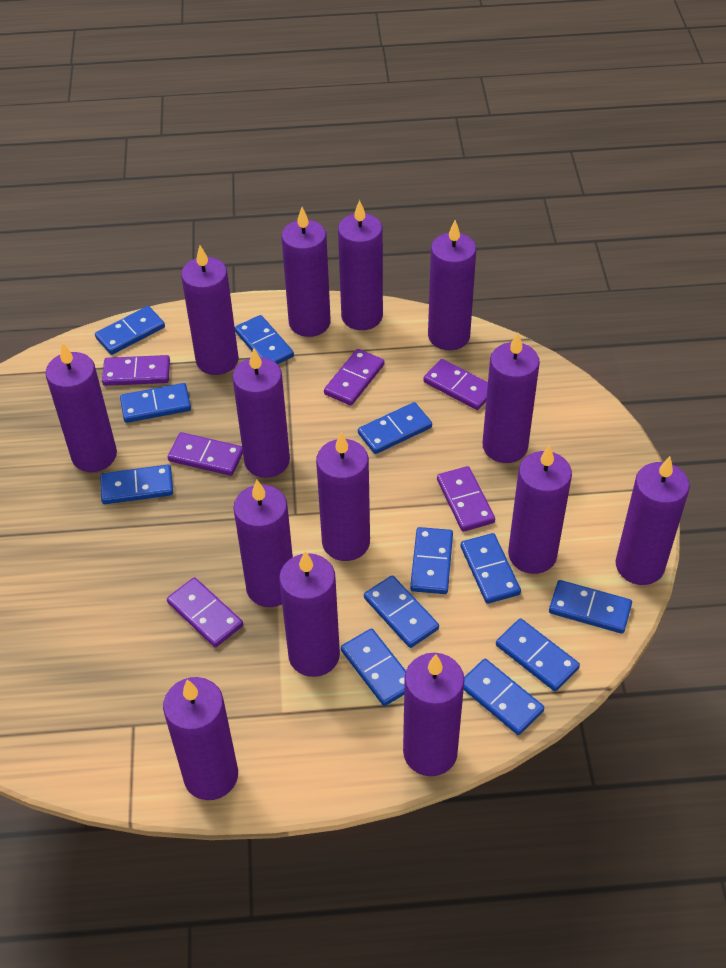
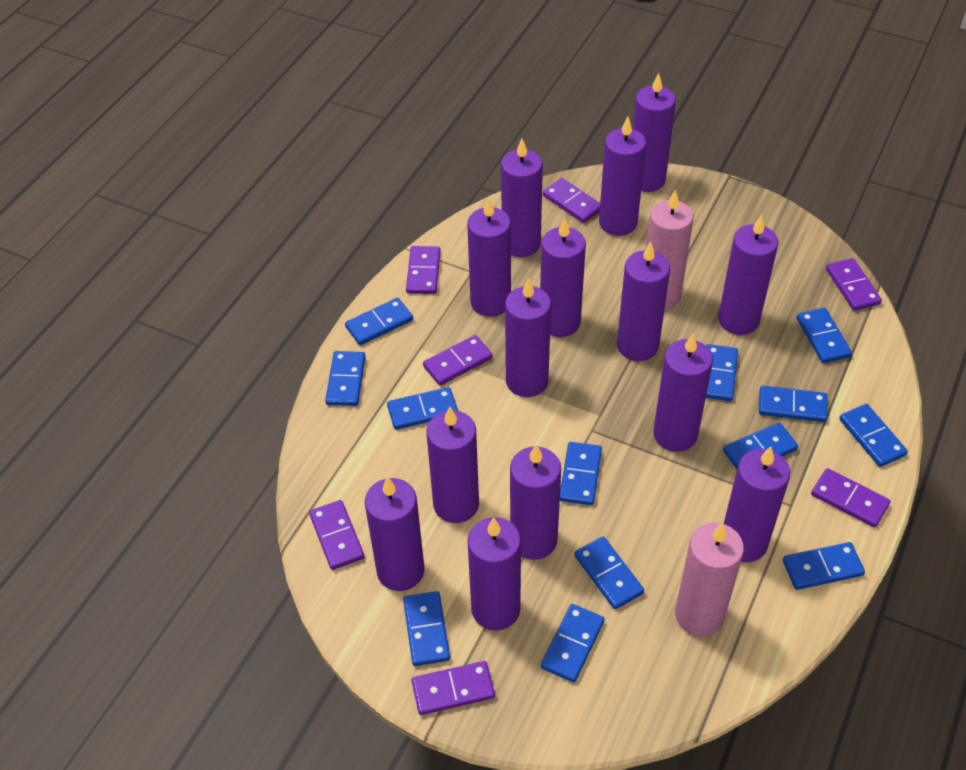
blue domino: [95,306,165,355] [100,465,173,504] [120,383,191,423] [235,315,294,364] [341,628,406,706] [358,402,432,454] [364,575,439,648] [410,527,453,594] [461,533,521,604] [464,659,544,735] [496,618,580,691] [549,580,632,634] = 12 -> [325,351,366,406] [345,298,413,345] [387,387,458,430] [403,591,450,666] [541,604,604,682] [560,442,602,505] [574,537,644,609] [706,344,738,401] [723,423,798,469] [759,386,828,422] [783,542,865,590] [797,308,852,363] [839,404,908,467] = 13
pink candle: none = 0 -> [646,190,694,310] [675,523,744,636] = 2
purple domino: [102,355,170,386] [167,577,243,647] [168,432,243,476] [324,349,384,406] [423,359,488,410] [437,466,495,532] = 6 -> [309,500,364,570] [406,246,441,294] [412,661,495,715] [423,335,493,386] [543,178,600,223] [811,468,891,528] [826,258,882,311] = 7

